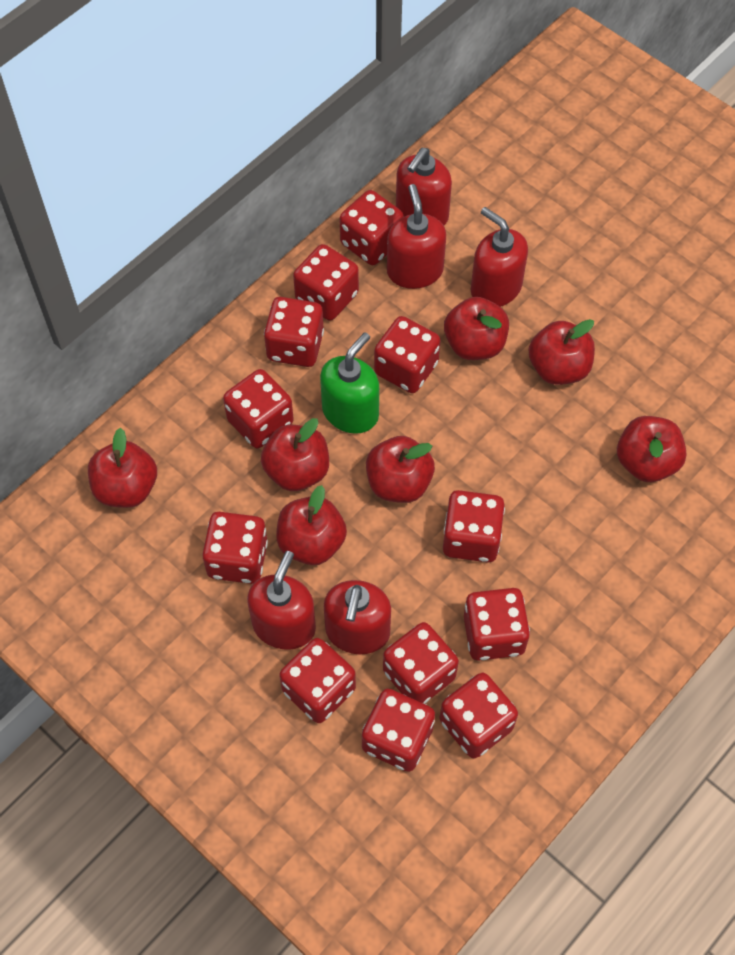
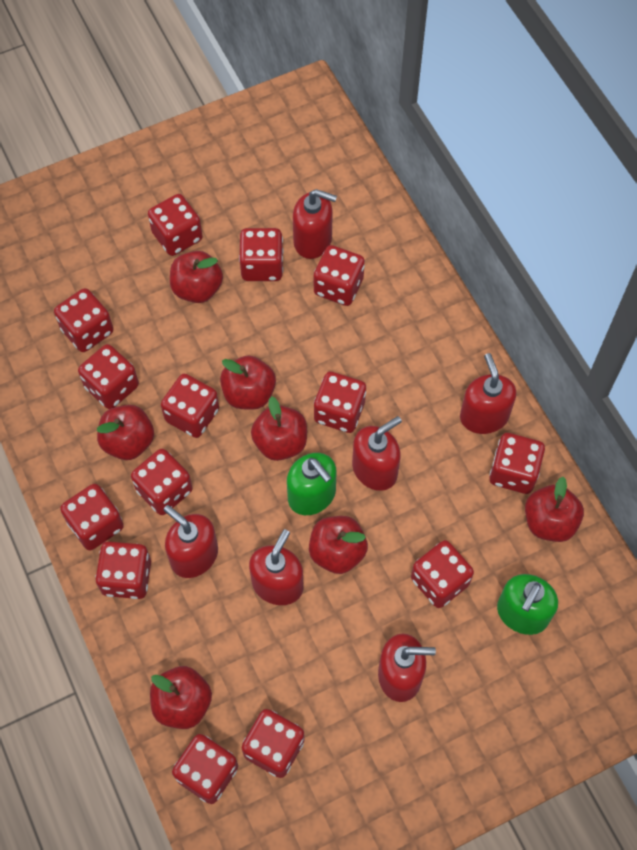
green soap dispenser: [320,332,379,434] = 1 -> [287,453,336,515] [497,574,558,635] = 2
red dice: [202,512,268,584] [223,369,294,449] [264,297,324,367] [279,638,356,723] [293,244,359,321] [339,190,404,265] [362,689,435,772] [374,316,441,393] [383,622,459,704] [440,673,518,758] [443,490,505,562] [464,588,530,661] = 12 -> [54,288,113,352] [60,484,124,551] [78,344,139,409] [95,542,151,599] [131,449,193,515] [148,194,203,256] [161,374,219,438] [172,734,238,804] [239,228,283,281] [241,709,305,778] [314,245,365,306] [314,372,366,433] [411,540,474,608] [490,433,545,494] = 14
red soap dispenser: [247,551,316,650] [324,580,391,654] [387,184,446,289] [396,148,452,225] [471,207,528,307] = 5 -> [164,505,218,578] [249,529,303,605] [293,189,337,259] [352,416,402,491] [378,633,436,702] [460,353,516,434] = 6

